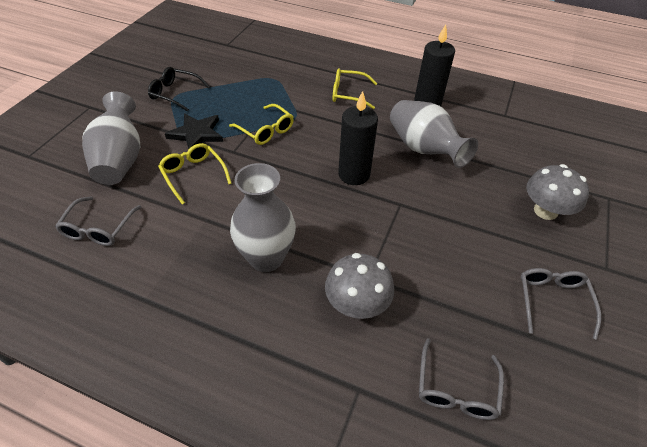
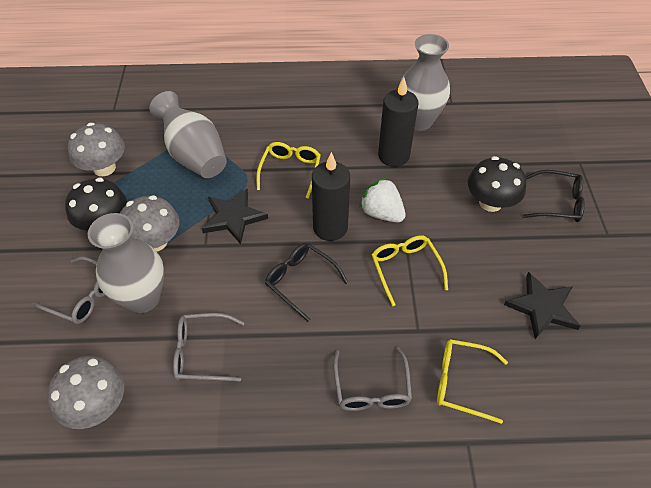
black glasses: [148,67,210,112] = 1 -> [265,243,348,322] [524,170,585,222] = 2
black mushroom: none = 0 -> [65,178,127,231] [468,156,527,212] = 2
black star: [165,113,223,149] = 1 -> [202,189,268,244] [504,272,580,339] = 2
grey mushroom: [325,253,394,319] [526,164,589,220] = 2 -> [47,356,124,429] [68,123,125,176] [120,195,179,252] = 3
white strawberry: none = 0 -> [359,177,406,222] = 1

